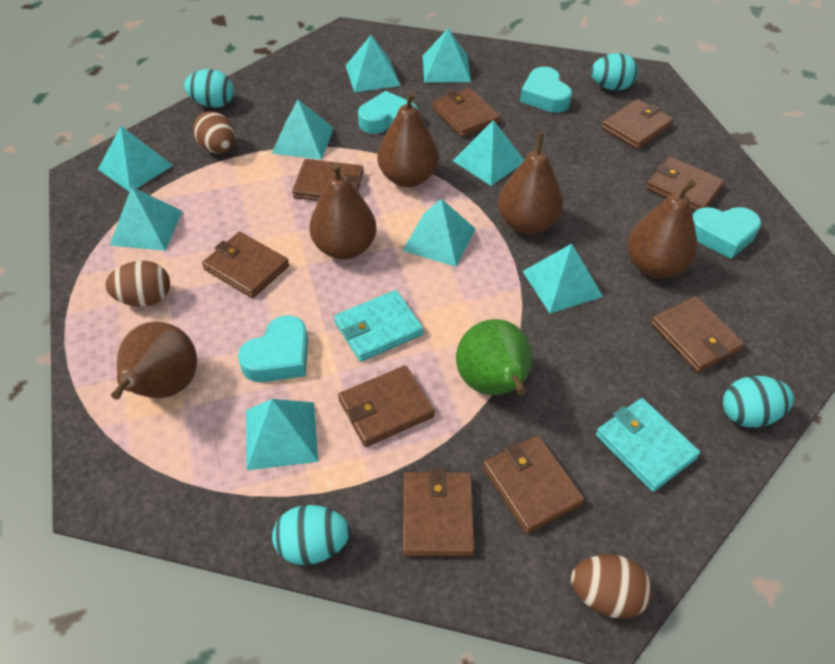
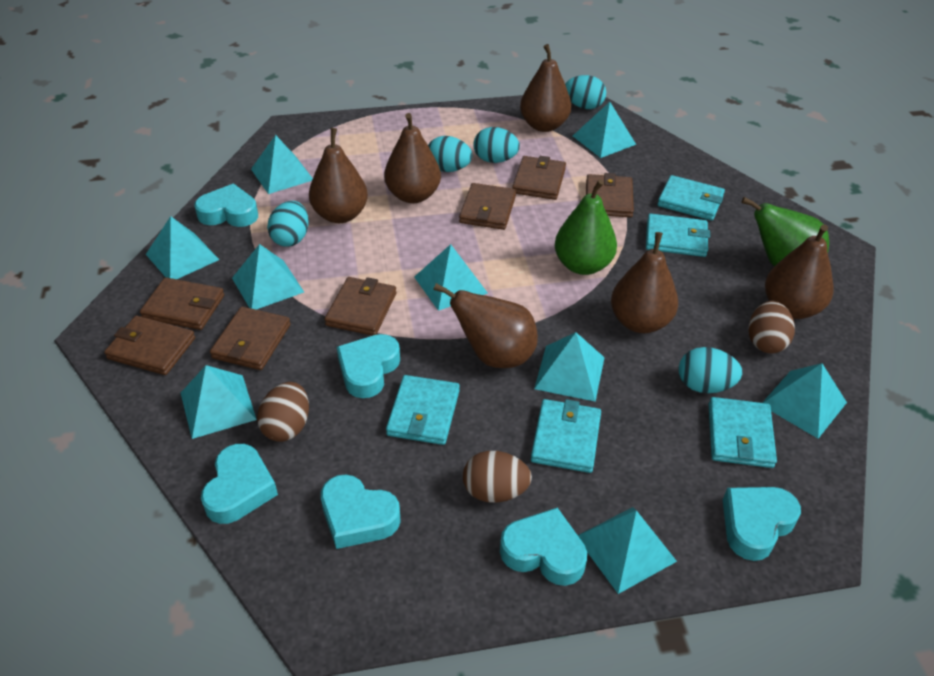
brown pear: [111,321,197,400] [309,163,376,260] [378,91,439,187] [498,132,563,234] [627,179,698,278] = 5 -> [309,128,368,223] [384,113,441,203] [433,283,538,368] [520,44,571,132] [611,232,678,333] [765,224,834,319] = 6
brown wallet: [202,232,289,298] [292,159,364,201] [338,365,435,447] [402,469,475,557] [432,88,500,137] [483,435,585,534] [601,99,674,149] [646,157,724,211] [651,296,745,373] = 9 -> [104,315,195,375] [140,277,224,330] [210,307,291,370] [324,277,397,336] [459,183,516,230] [512,156,566,200] [586,173,634,218] = 7
green pear: [456,319,532,395] = 1 -> [555,179,617,275] [741,197,829,266] = 2
turquoise egg: [184,69,234,108] [272,505,350,565] [591,53,638,90] [723,376,794,428] = 4 -> [267,201,309,247] [428,136,472,172] [473,127,520,163] [565,75,606,109] [679,347,743,393] = 5
turquoise heart: [238,315,308,382] [358,91,418,134] [520,67,572,113] [692,207,761,259] = 4 -> [194,184,258,227] [201,444,278,524] [321,474,401,549] [337,334,400,398] [500,508,587,586] [723,487,801,561] = 6
turquoise wallet: [334,290,424,362] [596,398,700,492] = 2 -> [386,375,460,445] [531,399,601,473] [646,214,710,257] [657,175,725,221] [709,397,777,468] = 5

